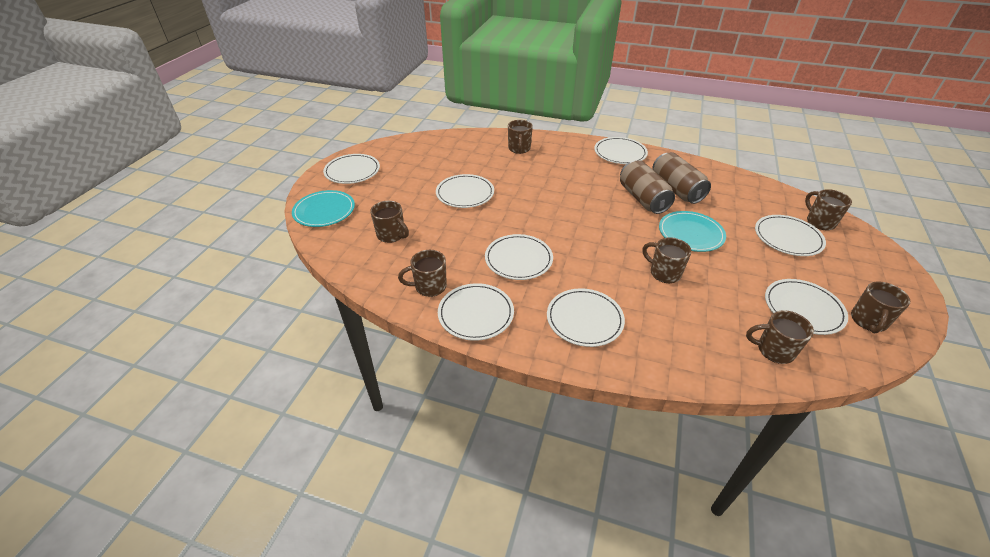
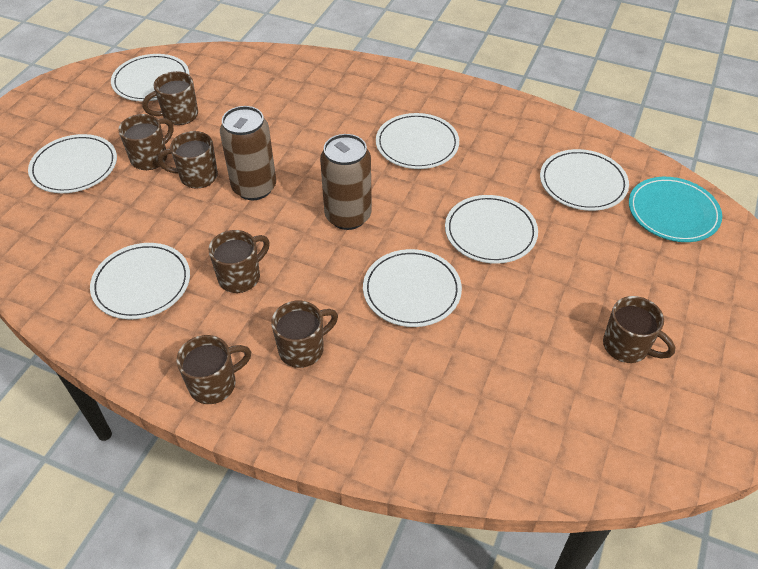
turquoise plate: [292,190,355,227] [659,211,726,252] = 2 -> [629,177,722,242] = 1
white plate: [323,154,380,184] [436,174,494,208] [438,283,514,341] [485,234,553,280] [547,288,625,347] [594,137,648,164] [755,215,826,256] [765,279,848,335] = 8 -> [28,134,117,193] [90,243,190,319] [111,54,189,102] [363,249,462,327] [376,113,459,169] [445,195,538,264] [540,149,629,211] = 7

